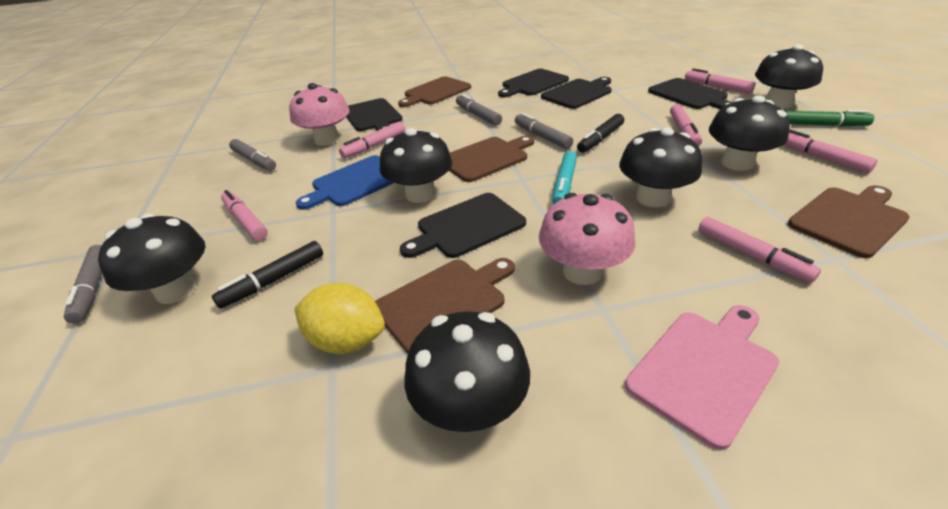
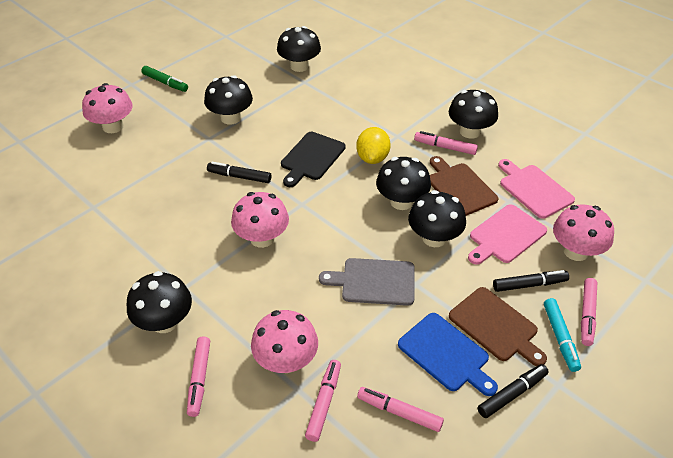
black cutting board: [346,98,403,131] [400,193,526,258] [498,69,569,97] [541,77,612,109] [648,78,733,109] = 5 -> [281,132,346,187] = 1
black marker: [212,241,323,308] [577,114,624,153] = 2 -> [207,162,271,183] [478,364,549,418] [493,270,569,292] = 3
brown cutting board: [375,258,515,353] [398,76,471,107] [449,136,534,182] [788,185,910,258] = 4 -> [430,156,498,216] [449,287,547,366] = 2
grey cutting board: none = 0 -> [319,258,415,306] = 1
grey marker: [64,245,102,323] [229,139,276,171] [456,94,502,125] [515,112,573,149] = 4 -> none = 0
pink cutting board: [625,305,779,450] = 1 -> [468,204,547,265] [498,159,575,219] = 2
pink marker: [221,190,268,240] [339,122,405,158] [670,104,702,146] [685,68,755,94] [698,217,821,283] [784,129,878,173] = 6 -> [187,337,210,417] [305,360,341,442] [357,387,444,432] [414,131,478,155] [581,278,597,346] = 5
pink mushroom: [289,83,350,146] [539,193,636,285] = 2 -> [82,83,133,133] [231,192,289,248] [251,310,318,373] [553,204,614,261] = 4

